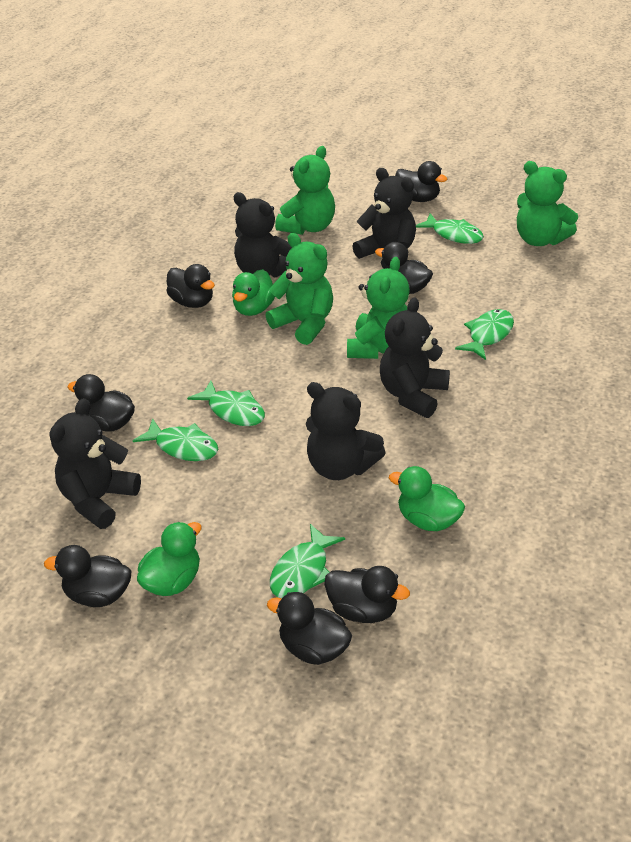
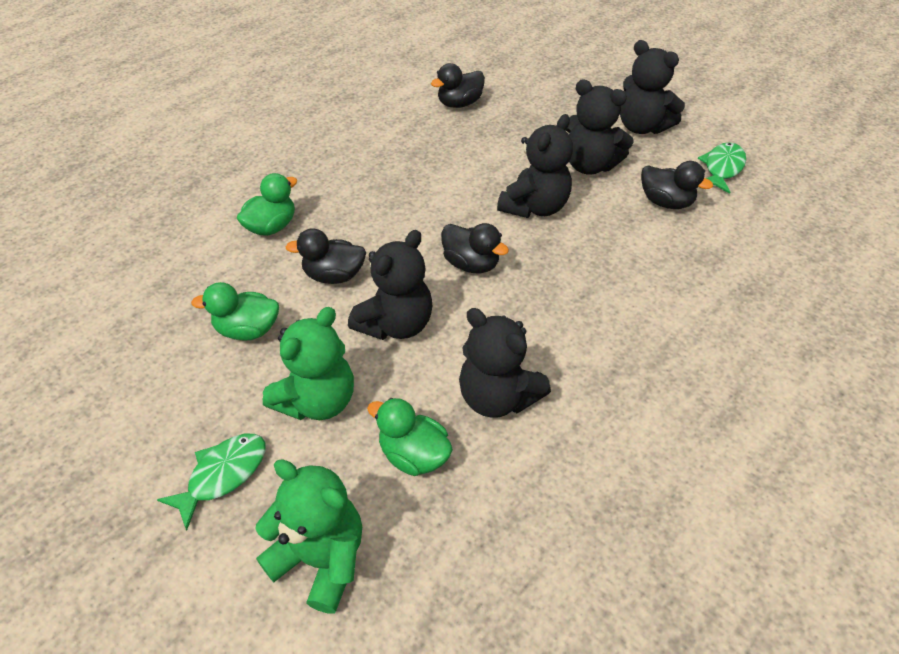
black duck: [44,545,131,607] [68,374,135,431] [166,264,215,308] [267,592,352,665] [324,566,410,623] [375,242,433,294] [395,161,447,202] = 7 -> [286,228,366,284] [431,63,485,108] [441,223,509,273] [641,161,713,209] = 4
green fish: [133,418,218,461] [187,381,265,426] [270,524,345,598] [416,213,484,244] [455,309,514,360] = 5 -> [157,434,265,530] [698,142,746,194] = 2
green teddy bear: [266,233,333,345] [275,146,335,235] [347,257,410,359] [517,161,578,246] = 4 -> [255,459,362,614] [263,307,354,420] = 2

